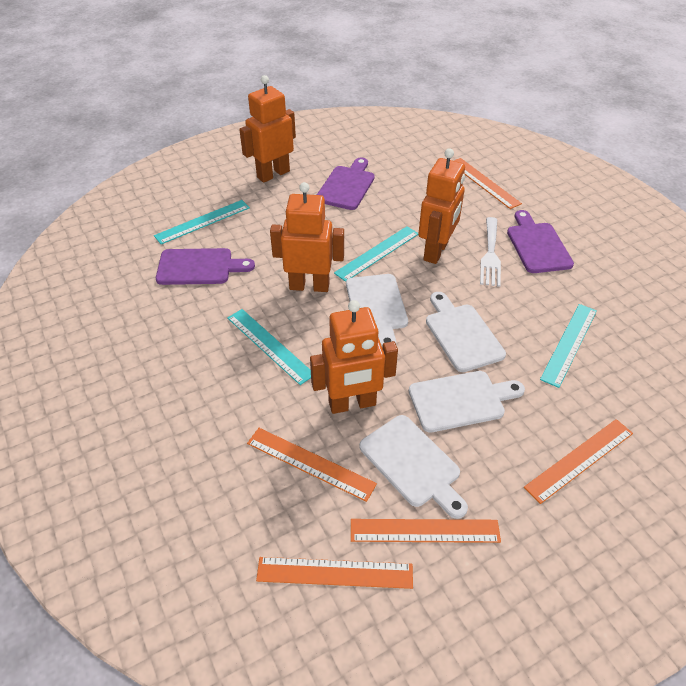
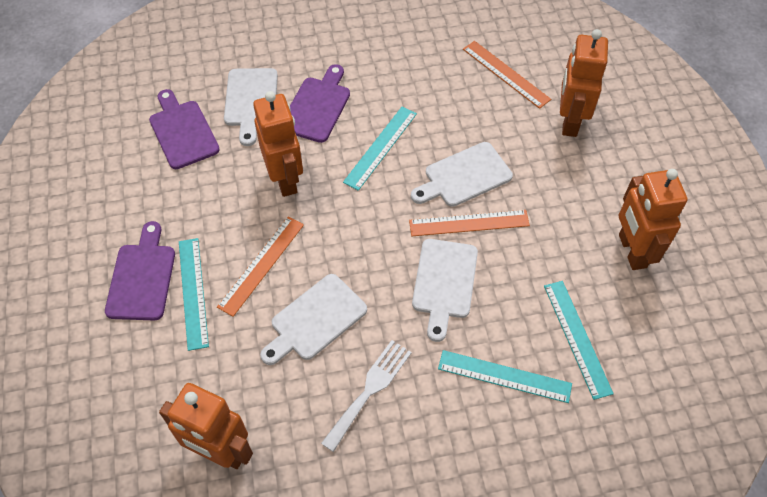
orange ruler: [247,428,377,502] [256,557,413,589] [351,519,501,543] [454,158,522,209] [524,419,633,504] = 5 -> [217,216,304,317] [409,210,530,236] [463,41,551,109] = 3

